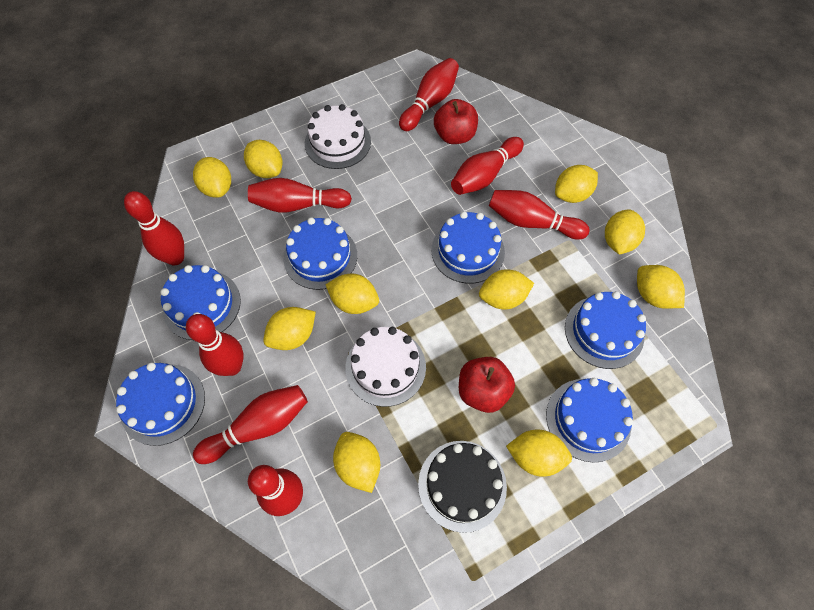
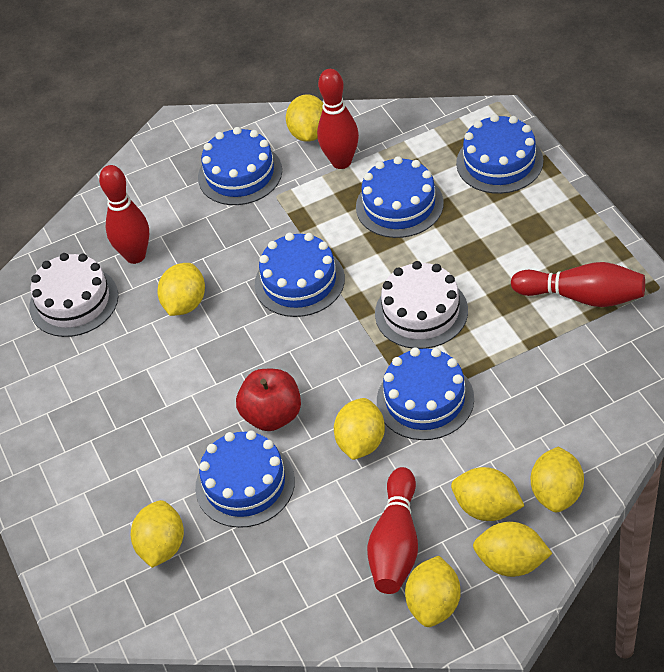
black cake: [418,441,507,533] = 1 -> none = 0
red apple: [434,99,478,144] [459,357,515,413] = 2 -> [236,369,301,431] = 1
red bowling pin: [124,191,184,266] [186,314,244,376] [193,385,308,464] [248,178,352,213] [248,465,303,516] [399,58,459,131] [451,137,524,195] [489,190,590,240] = 8 -> [99,165,149,264] [317,69,359,169] [367,467,418,594] [511,262,645,307] = 4
yellow lemon: [193,157,231,198] [244,140,282,178] [263,307,316,350] [325,274,379,314] [333,432,380,493] [479,269,534,309] [506,429,572,477] [555,165,598,203] [605,209,645,255] [637,265,685,309] = 10 -> [131,500,184,568] [157,263,205,316] [286,95,323,142] [334,398,385,460] [405,556,461,627] [451,467,524,521] [473,522,553,577] [531,447,584,512] = 8

